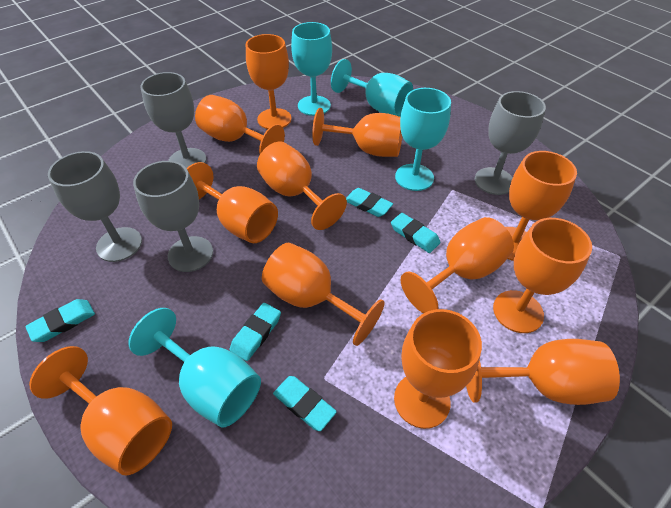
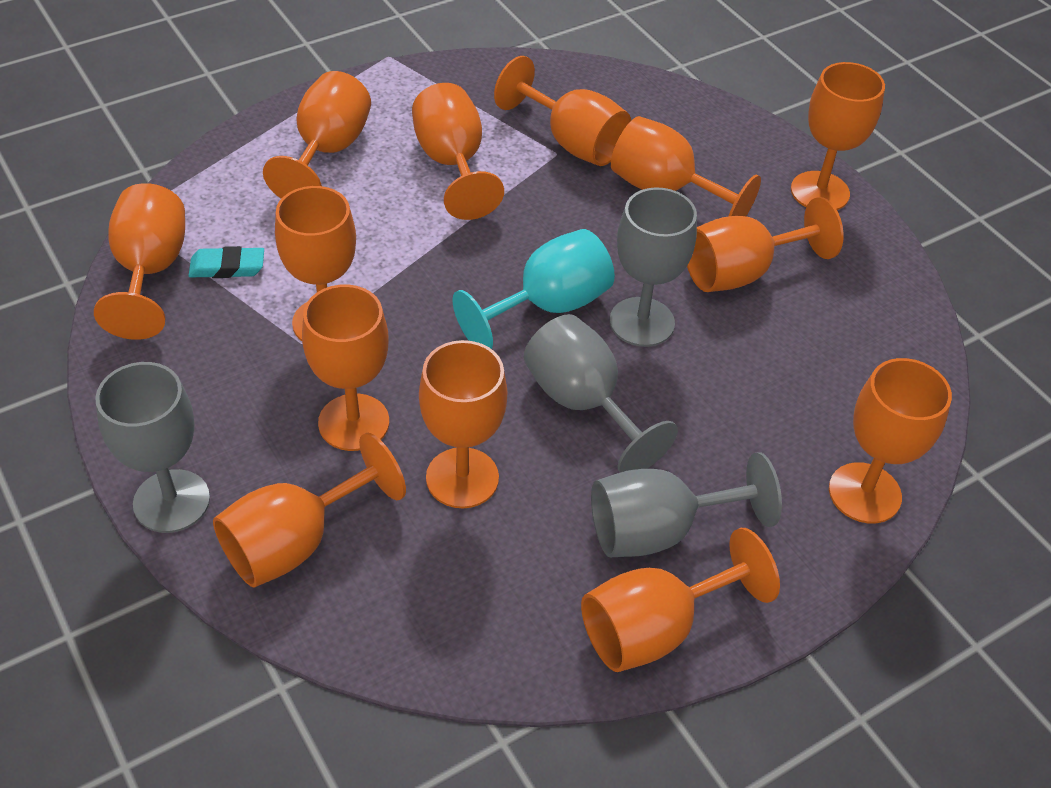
orange goblet: [29,346,172,476] [187,162,278,243] [195,95,285,154] [246,34,291,129] [257,142,347,230] [262,243,385,346] [312,108,402,157] [394,309,482,429] [401,217,514,313] [466,339,620,405] [493,218,592,333] [506,151,577,261] = 12 -> [94,183,185,340] [213,433,406,587] [263,71,371,199] [275,186,356,341] [302,285,389,451] [412,83,504,220] [419,340,507,508] [494,56,631,166] [581,528,780,672] [611,116,761,216] [687,197,844,292] [791,62,885,210] [829,358,952,524] = 13
turquoise eraser: [25,299,95,342] [230,303,281,361] [273,376,337,431] [346,188,393,217] [391,213,440,253] = 5 -> [188,246,264,278] = 1
turquoise goblet: [128,308,261,428] [291,22,332,116] [331,59,413,117] [395,88,451,191] = 4 -> [453,229,615,349] = 1

